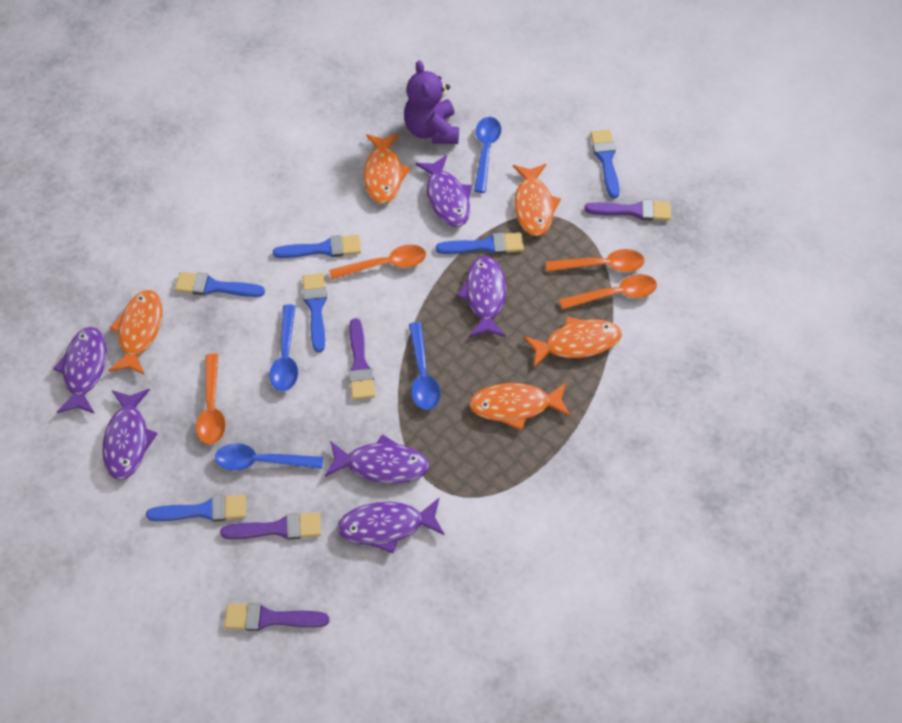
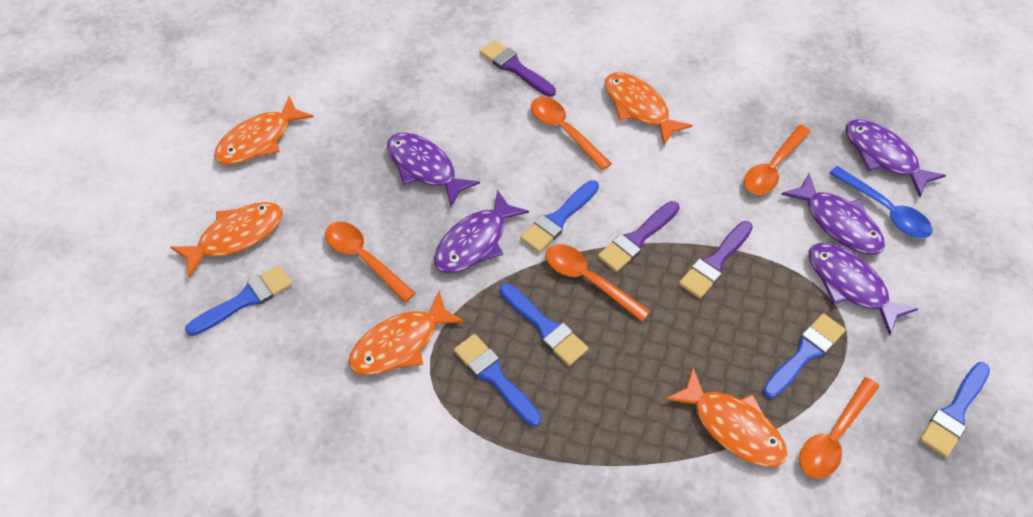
blue spoon: [215,443,323,471] [269,305,298,391] [409,322,440,410] [474,117,501,193] = 4 -> [829,166,932,238] = 1
orange spoon: [196,353,226,444] [329,244,426,280] [546,249,644,272] [559,274,657,310] = 4 -> [325,222,416,302] [531,97,612,170] [546,244,650,322] [744,125,811,195] [799,377,879,479] = 5
purple brush: [220,512,321,540] [224,603,329,631] [349,318,375,400] [584,200,671,221] = 4 -> [480,40,556,97] [598,201,680,272] [679,221,753,299] = 3
purple fish: [53,327,107,414] [102,389,158,480] [325,434,429,484] [337,498,445,553] [415,155,472,227] [457,256,506,337] = 6 -> [387,133,480,207] [434,189,529,273] [781,173,885,255] [809,243,918,336] [846,119,946,197] = 5
purple teddy bear: [404,60,459,144] = 1 -> none = 0

